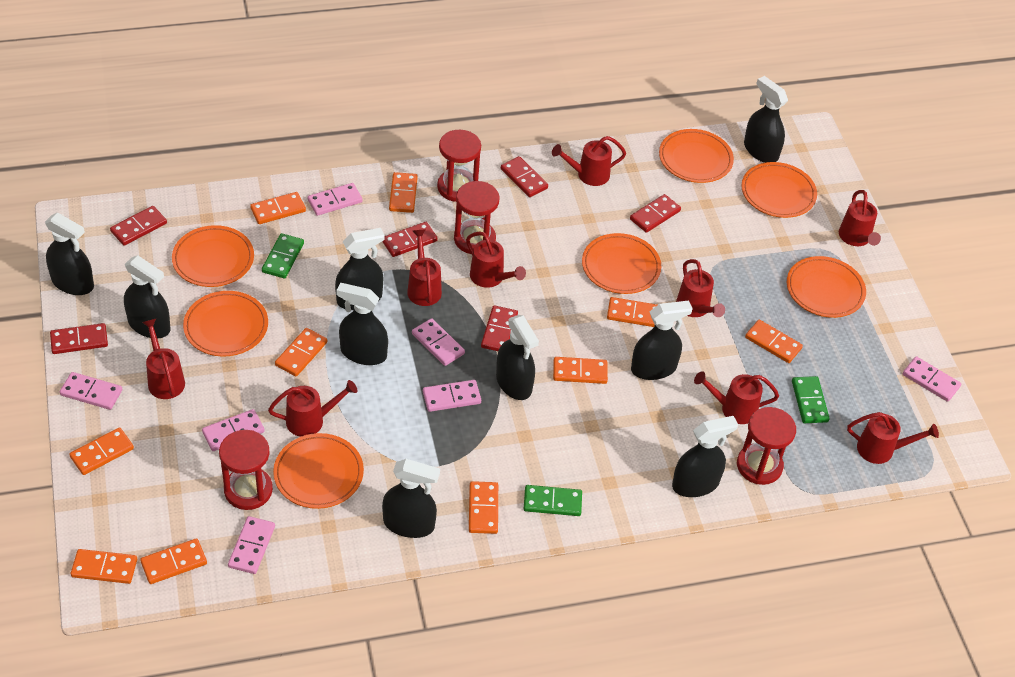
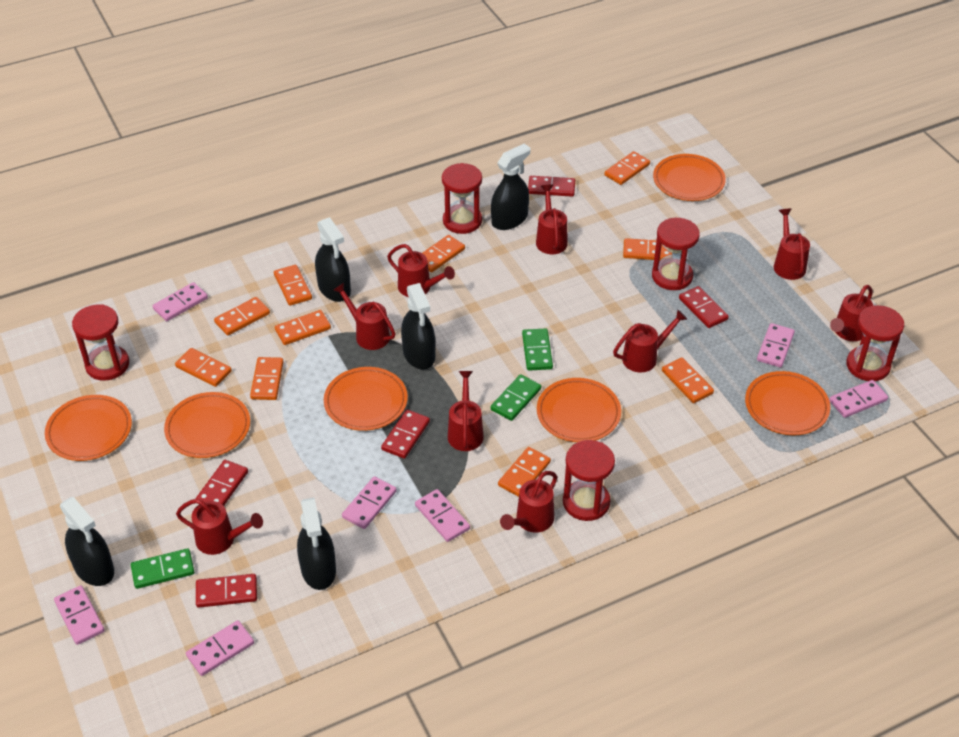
black spray bottle: [45,212,94,295] [124,255,171,339] [335,228,384,310] [336,283,388,365] [382,459,440,538] [496,315,539,400] [631,301,693,380] [672,416,738,497] [744,76,788,163] = 9 -> [60,497,114,586] [297,498,336,590] [315,217,351,302] [401,283,436,370] [491,144,530,230] = 5
orange plate: [172,225,254,287] [183,291,268,356] [273,433,364,509] [582,233,661,294] [659,129,734,183] [741,162,817,218] [787,256,866,318] = 7 -> [45,395,132,461] [164,392,250,458] [324,367,408,431] [537,378,621,442] [653,154,726,201] [745,371,830,435] = 6
red domino: [50,323,108,354] [110,206,167,246] [382,222,438,257] [481,305,518,351] [501,156,548,197] [630,194,681,233] = 6 -> [196,460,248,506] [196,574,257,608] [381,410,430,459] [528,176,575,197] [679,286,729,328] = 5
red hourglass: [219,430,273,510] [437,130,481,202] [454,181,500,254] [737,407,796,485] = 4 -> [72,304,129,381] [442,163,482,234] [563,440,615,521] [652,218,700,290] [846,305,904,381] = 5

